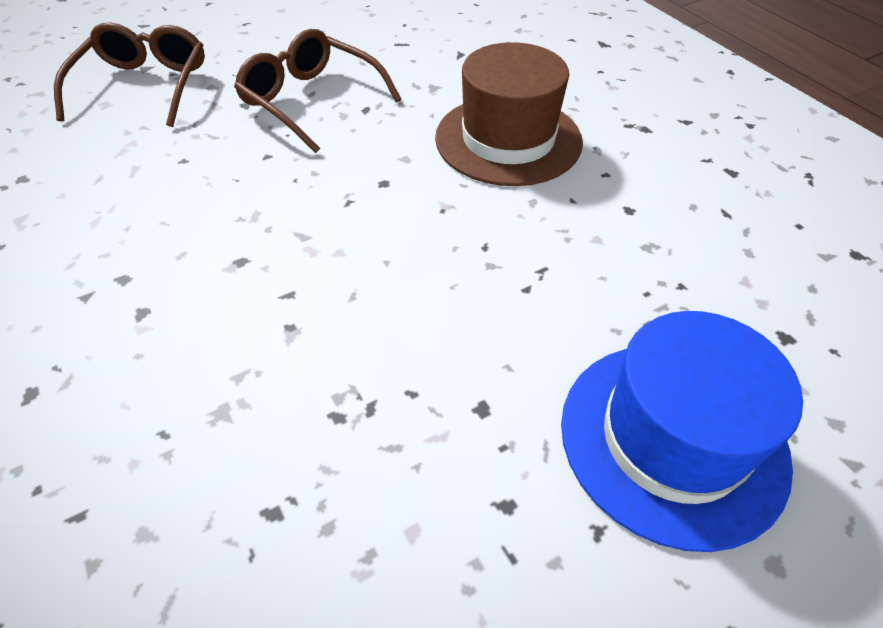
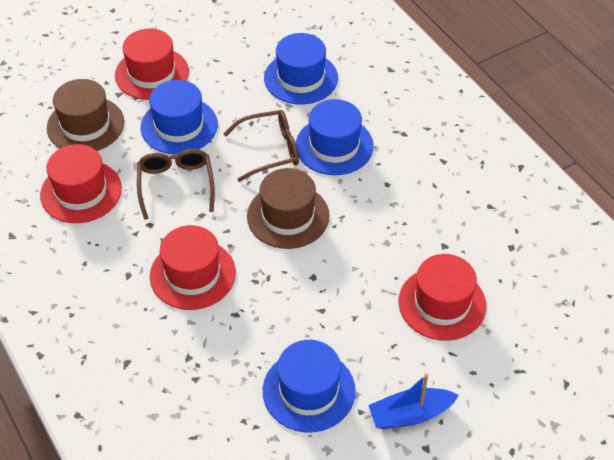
blue boat: none = 0 -> [368,374,459,429] = 1
blue hat: [561,311,803,552] = 1 -> [141,80,218,155] [263,340,356,433] [264,33,338,105] [296,99,374,175] = 4
brown hat: [435,42,583,186] = 1 -> [47,79,124,151] [247,168,329,249] = 2
red hat: none = 0 -> [40,144,122,223] [115,29,189,100] [150,225,236,310] [399,254,486,341] = 4

